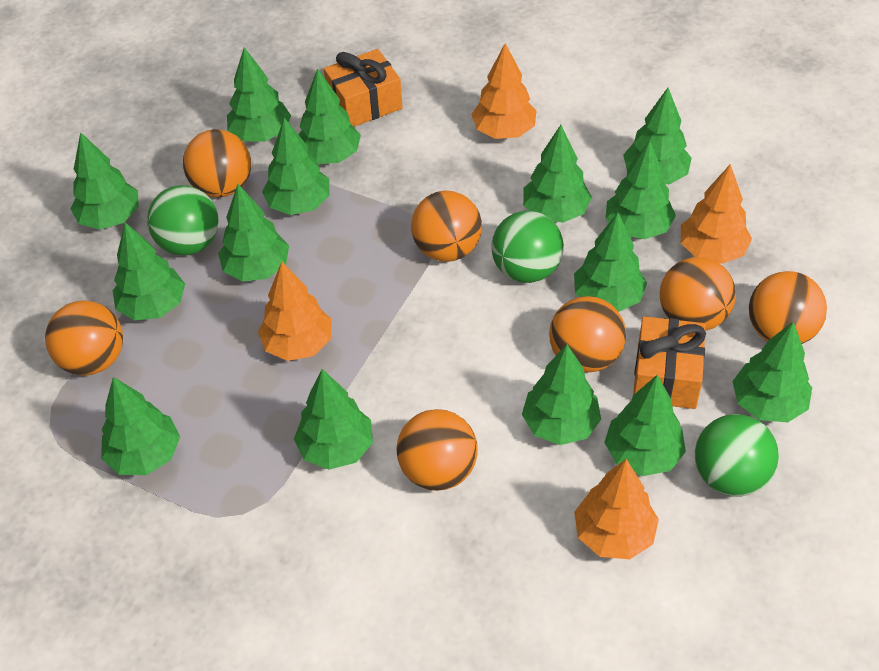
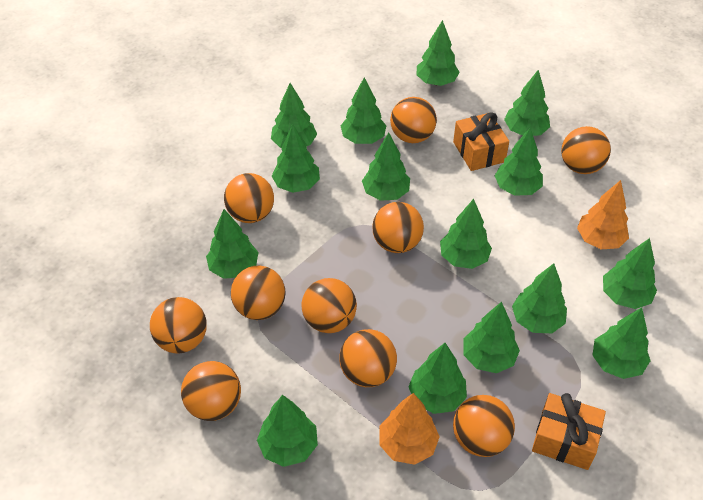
green ball: [147,185,218,255] [492,211,564,283] [695,414,779,496] = 3 -> none = 0
orange ball: [45,300,123,376] [183,129,251,198] [396,409,478,491] [411,191,482,262] [549,296,626,372] [660,257,736,331] [749,271,827,344] = 7 -> [150,297,207,354] [181,361,241,421] [224,173,274,223] [231,266,286,320] [302,278,357,333] [339,329,397,387] [372,202,424,253] [390,97,437,143] [453,395,515,457] [561,126,611,174] = 10
orange tree: [258,262,332,361] [471,43,537,139] [574,459,659,559] [681,164,752,264] = 4 -> [379,393,440,465] [577,180,629,249] = 2

